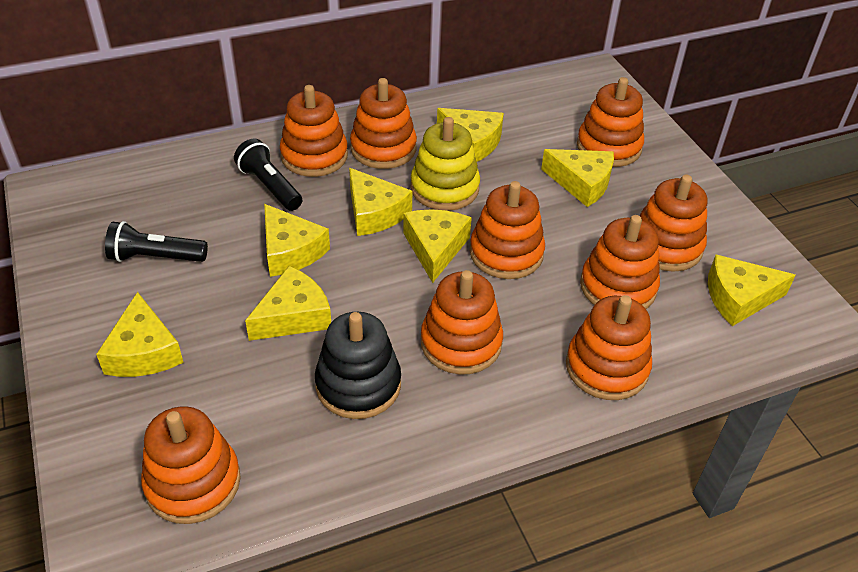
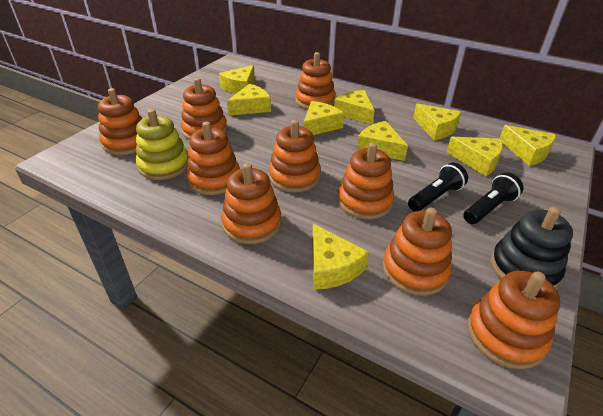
yellow cheese: [96,292,184,377] [245,266,331,341] [264,204,330,277] [349,168,412,236] [403,209,472,283] [437,108,504,162] [541,149,614,207] [708,255,796,326] = 8 -> [219,65,255,94] [227,84,271,116] [303,101,344,135] [312,224,369,290] [334,90,375,125] [357,121,408,161] [413,103,461,140] [447,137,503,176] [500,125,556,166] = 9

